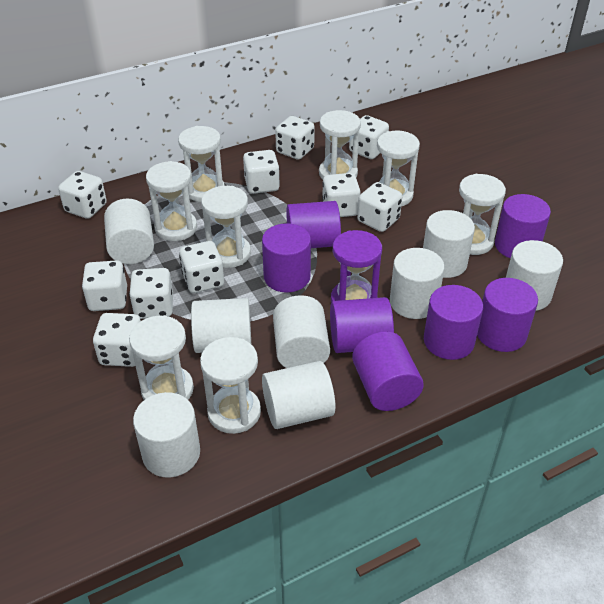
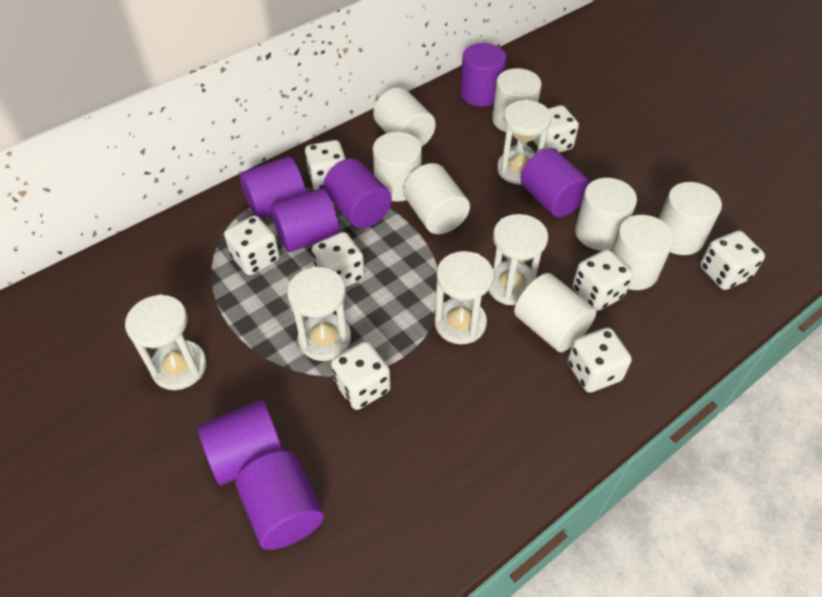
purple hourglass: [331,230,382,302] = 1 -> none = 0
white dice: [58,171,107,219] [82,260,127,311] [93,313,141,367] [129,268,173,319] [179,241,224,293] [243,150,280,194] [275,116,315,160] [322,173,361,217] [349,115,389,159] [357,182,402,232] = 10 -> [224,215,280,275] [305,140,346,190] [312,232,365,288] [331,341,391,410] [533,105,579,153] [568,327,632,393] [572,249,633,311] [700,231,765,290] = 8
white hourglass: [129,315,194,400] [146,161,197,241] [178,126,225,202] [200,337,261,434] [201,186,251,268] [319,110,361,179] [377,131,420,206] [459,174,506,255] = 8 -> [125,294,207,390] [287,267,351,361] [434,251,494,344] [488,214,548,305] [497,100,551,185] = 5

